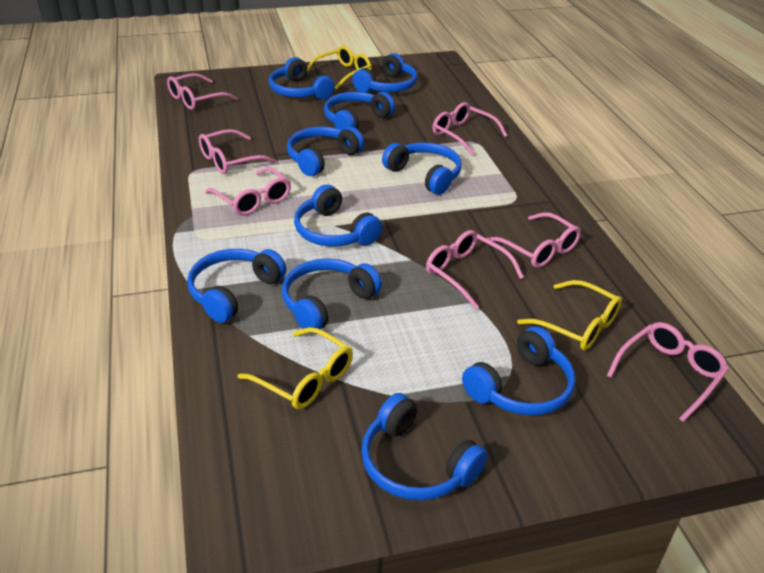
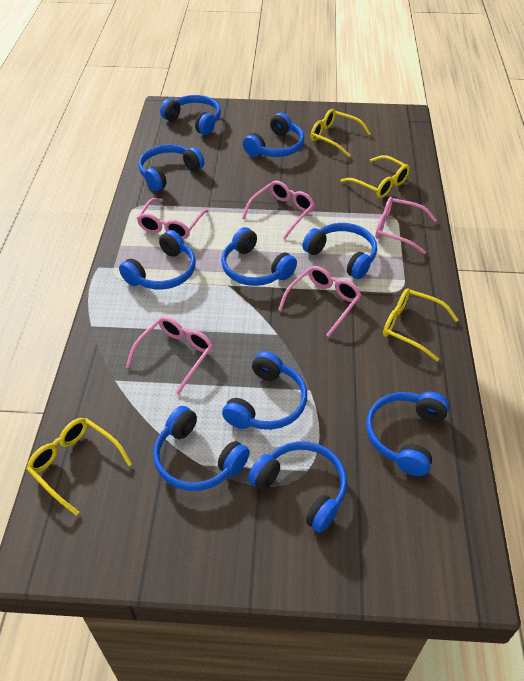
pink glasses: [167,73,238,110] [199,129,277,174] [205,167,291,216] [426,230,524,309] [432,102,508,156] [487,212,581,268] [607,322,729,422] = 7 -> [126,316,213,395] [137,198,208,240] [242,181,315,239] [278,266,361,337] [375,197,437,254] = 5
yellow glasses: [238,327,353,409] [307,46,371,90] [517,280,622,350] = 3 -> [26,418,132,516] [311,109,371,157] [340,155,410,198] [383,289,459,362] = 4

